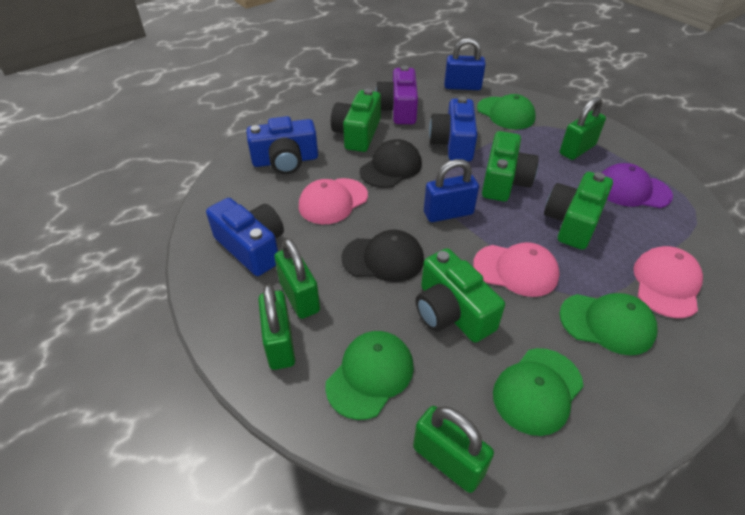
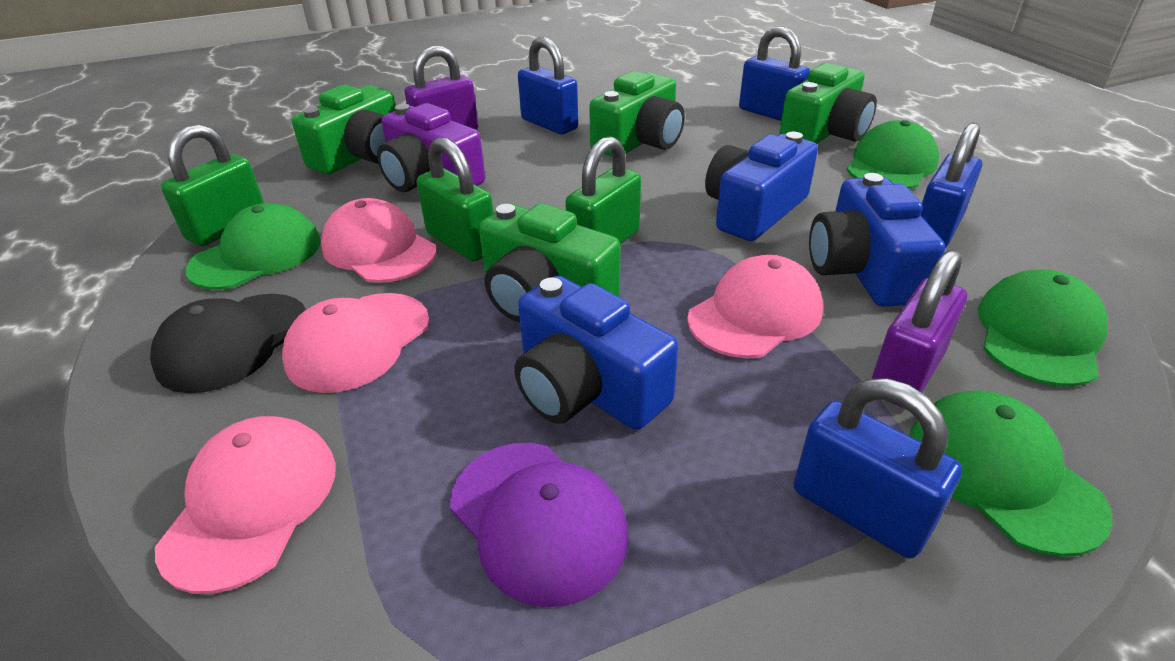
black cap: [341,230,424,282] [360,139,422,188] = 2 -> [150,294,306,393] = 1
blue padlock: [424,159,479,222] [444,38,486,90] = 2 -> [518,37,578,134] [739,27,810,121] [793,378,962,558] [921,122,982,248] = 4
green padlock: [258,284,295,370] [274,238,320,319] [413,406,494,493] [560,97,606,160] = 4 -> [161,124,264,246] [416,137,493,262] [565,136,641,244] = 3
pink cap: [299,178,368,224] [473,242,560,297] [633,246,703,318] = 3 -> [155,416,336,594] [282,293,429,393] [321,198,437,283] [687,255,823,358] = 4
purple padlock: none = 0 -> [404,46,478,129] [871,250,967,408] = 2

